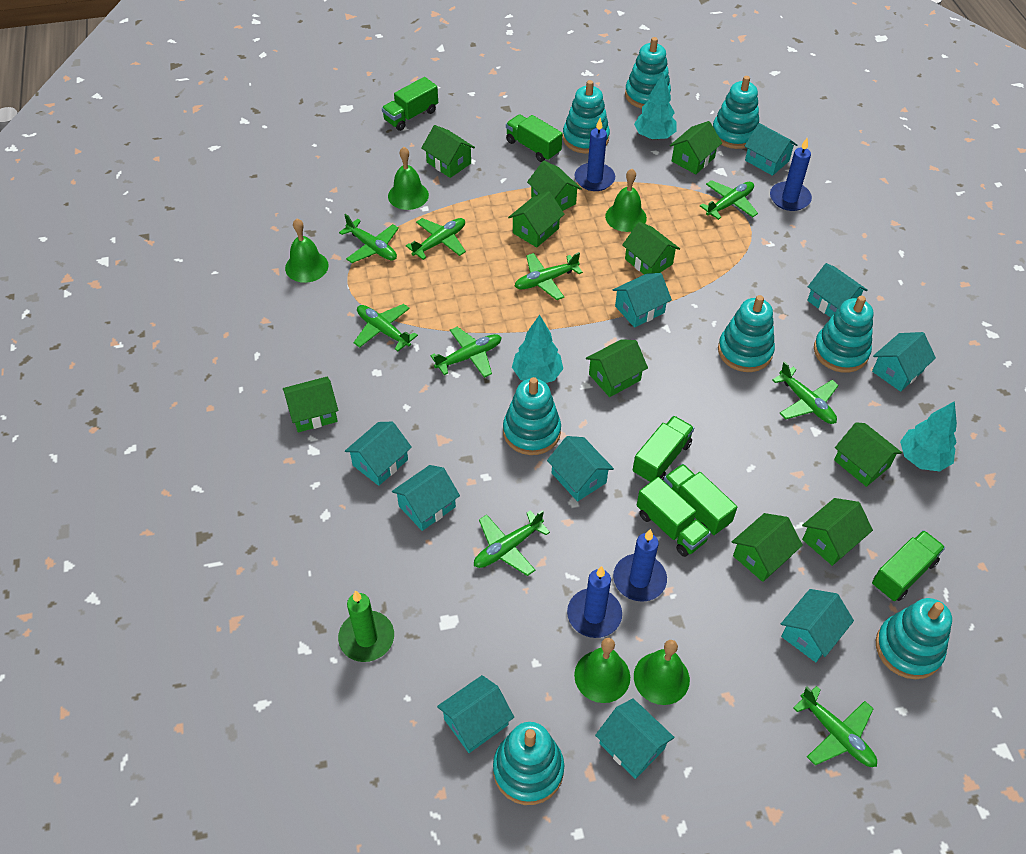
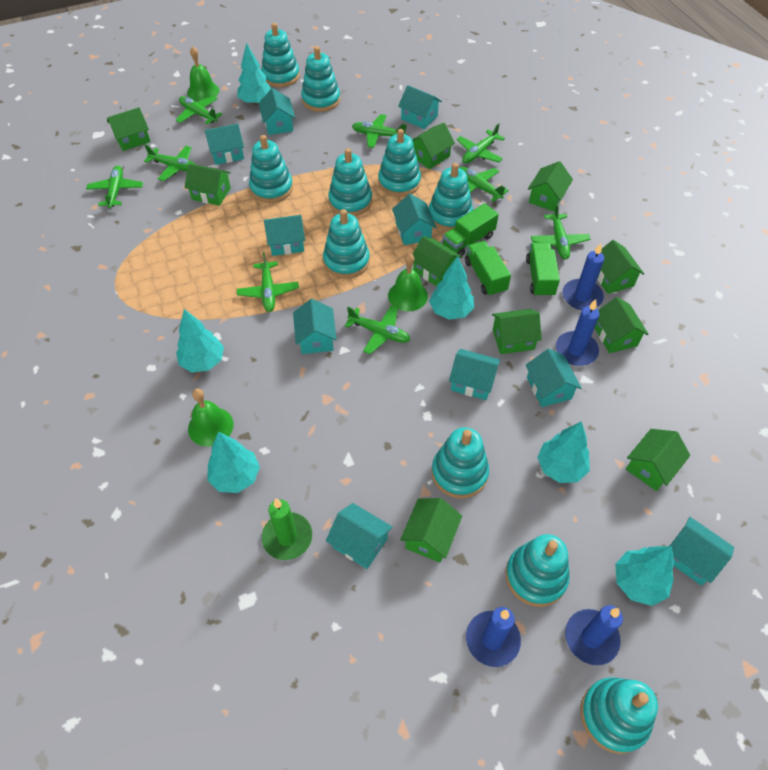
green bell: [285,219,328,283] [388,147,429,210] [574,638,630,703] [605,169,647,232] [634,640,690,705] = 5 -> [187,46,219,101] [188,389,234,447] [388,253,428,311] = 3
green truck: [382,77,438,131] [506,114,562,162] [633,416,694,483] [637,477,711,557] [664,464,737,535] [872,530,945,601] = 6 -> [443,203,499,256] [465,241,511,297] [526,242,560,297] = 3
turquoise stacking toy: [493,722,564,805] [503,377,561,455] [563,80,610,154] [625,37,671,109] [713,76,759,149] [718,295,775,372] [814,296,873,373] [876,598,952,679] = 8 -> [249,135,293,203] [261,23,300,87] [301,46,340,112] [323,209,370,279] [328,148,372,216] [378,129,421,197] [429,163,473,231] [431,427,489,498] [506,534,570,607] [581,677,658,754] = 10
turquoise tree: [512,315,563,383] [634,73,677,140] [900,401,957,472] = 3 -> [176,309,224,372] [207,431,260,493] [237,43,271,105] [429,256,474,320] [537,421,590,483] [615,546,674,606] = 6

